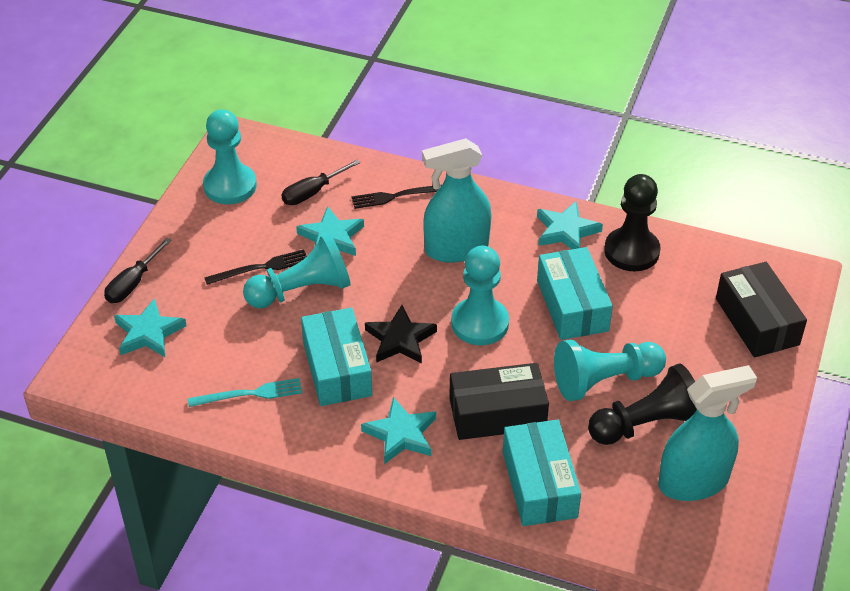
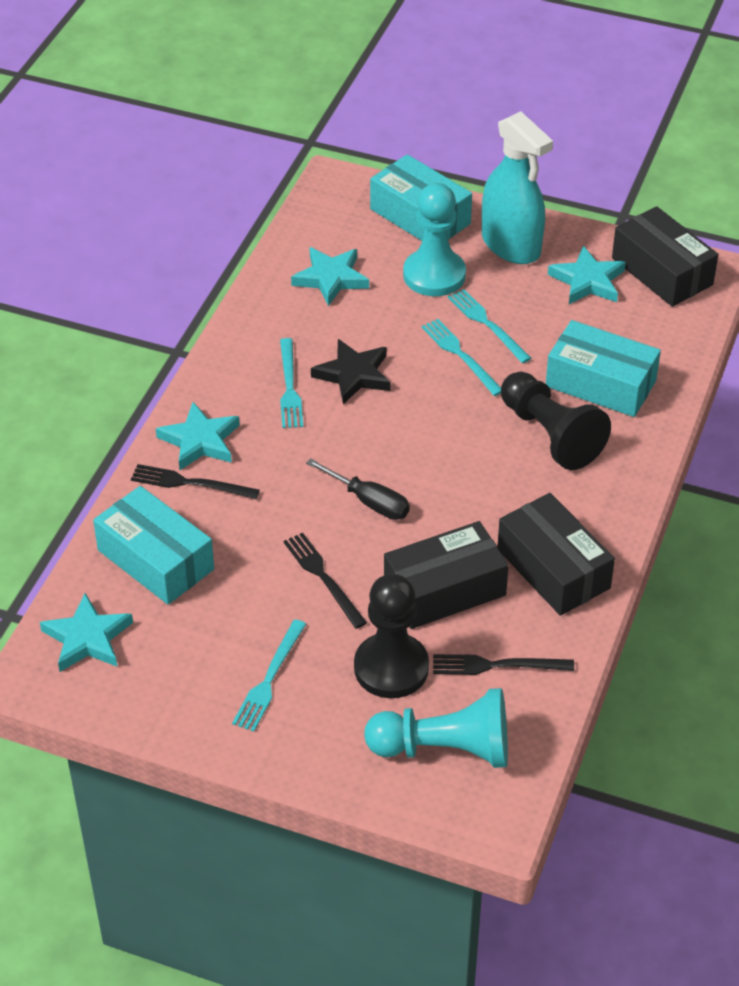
black box: [449,363,549,440] [716,262,807,357] = 2 -> [384,521,509,629] [497,493,615,616] [612,206,718,307] = 3
black fork: [204,249,307,285] [351,185,442,209] = 2 -> [131,464,260,499] [283,532,367,629] [433,654,574,675] = 3
black screwdriver: [104,238,172,303] [281,160,360,205] = 2 -> [306,458,410,520] = 1
turquoise fork: [188,378,302,407] = 1 -> [232,619,306,732] [280,338,303,428] [422,319,501,396] [448,289,532,363] = 4
turquoise pawn: [203,109,257,204] [243,233,351,308] [451,246,509,345] [554,340,666,401] = 4 -> [364,688,508,768] [403,183,466,296] = 2
turquoise spray bottle: [422,138,491,263] [658,365,757,501] = 2 -> [482,111,553,264] = 1

